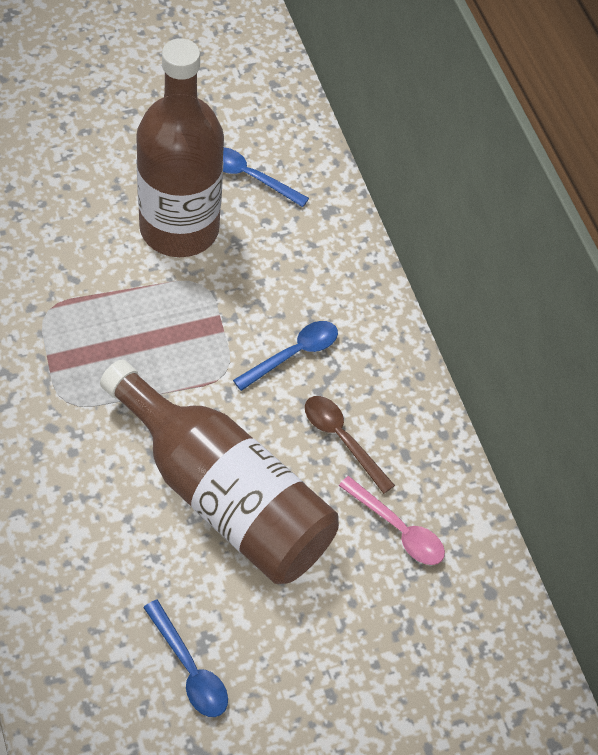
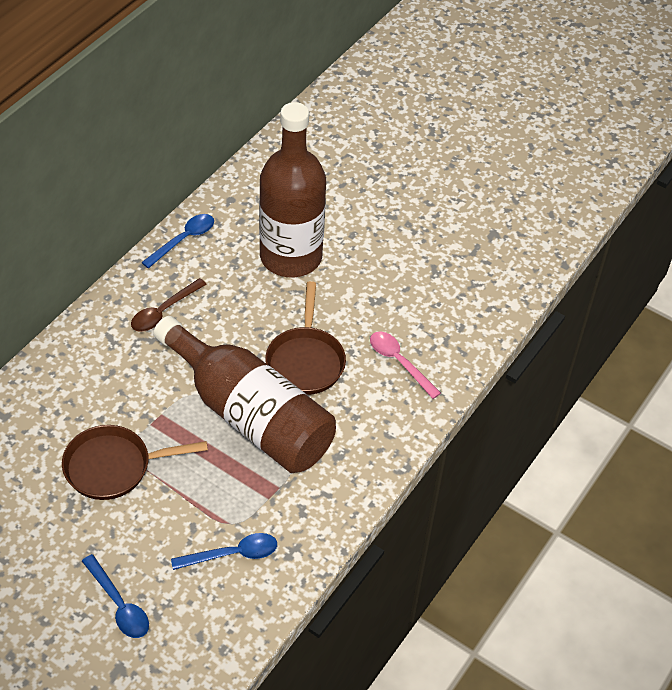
brown pan: none = 0 -> [62,425,208,500] [265,281,346,395] = 2

